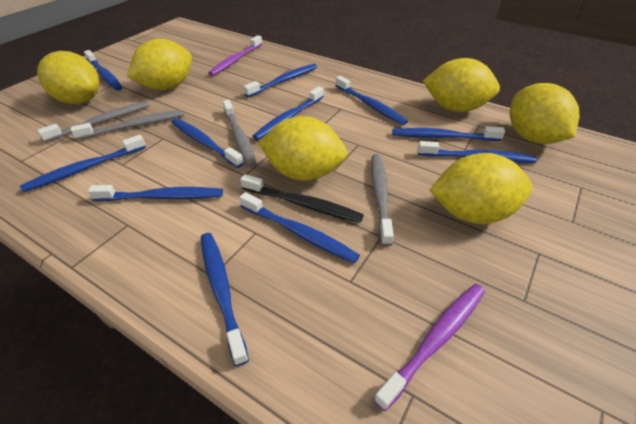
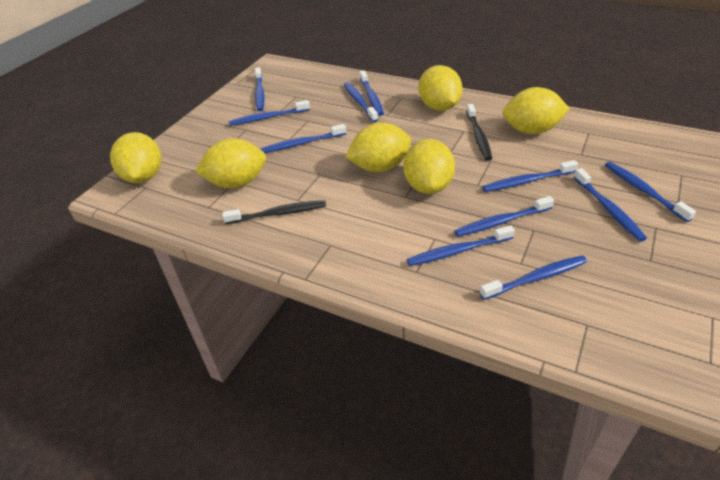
black toothbrush: [240,174,364,222] = 1 -> [222,200,326,224] [466,104,492,161] = 2
grey toothbrush: [37,101,149,142] [71,110,184,140] [223,100,257,167] [371,154,394,246] = 4 -> none = 0
purple toothbrush: [208,35,262,76] [374,284,485,411] = 2 -> none = 0

